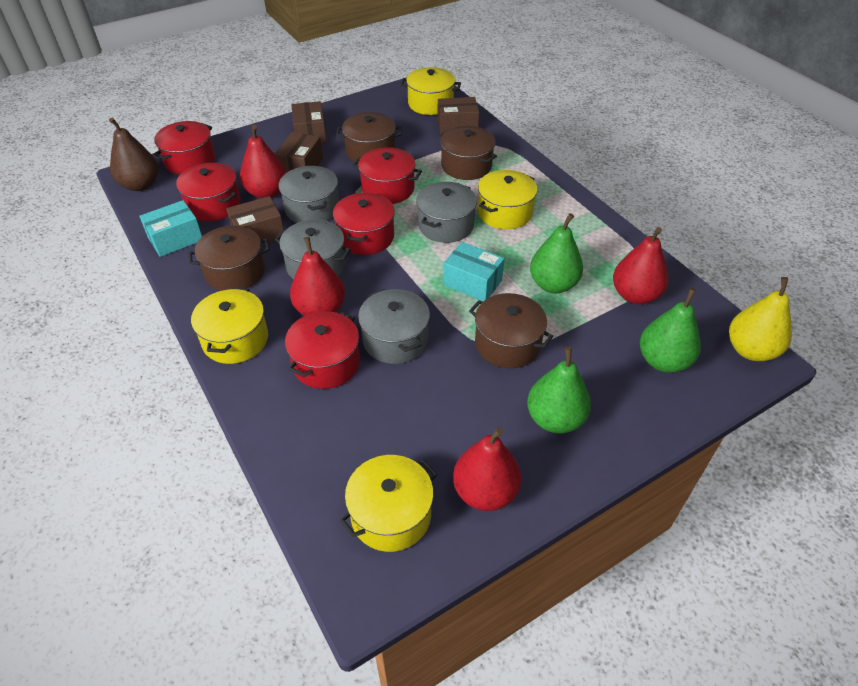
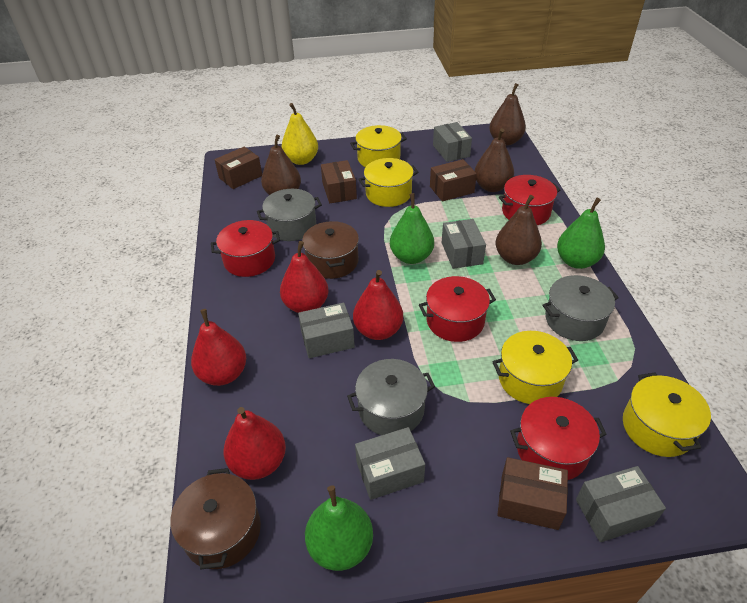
brown pear: [109,118,158,191] = 1 -> [261,135,301,195] [475,128,514,192] [489,83,526,146] [496,195,542,265] = 4
brown pot: [189,226,270,291] [336,112,402,163] [440,126,497,180] [469,293,553,368] = 4 -> [170,468,261,569] [302,221,359,279] = 2
grey box: none = 0 -> [298,303,355,358] [355,427,425,500] [433,122,472,162] [442,219,486,269] [576,466,666,542] = 5
grey pot: [275,219,351,280] [279,166,339,223] [358,289,430,364] [416,182,477,243] = 4 -> [257,189,322,241] [347,359,435,435] [542,275,619,341] = 3
red pot: [154,121,215,175] [176,163,241,221] [285,311,360,389] [333,193,395,255] [352,147,422,204] = 5 -> [211,220,280,277] [419,276,496,342] [499,175,560,225] [510,397,607,480] = 4
turquoise box: [139,200,202,257] [443,242,505,301] = 2 -> none = 0

